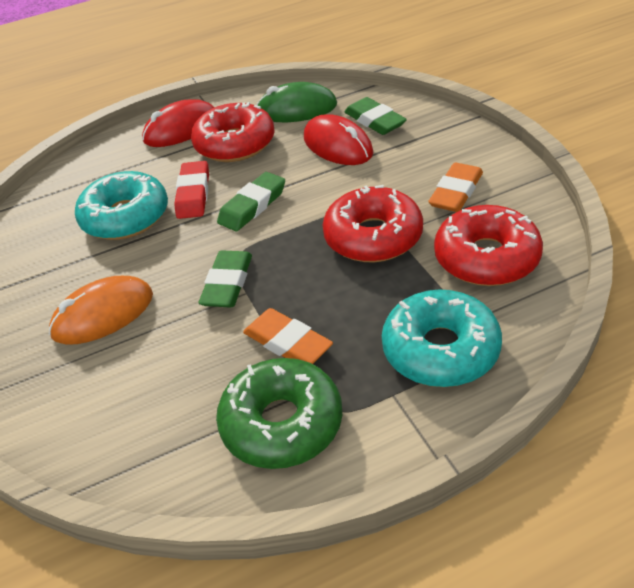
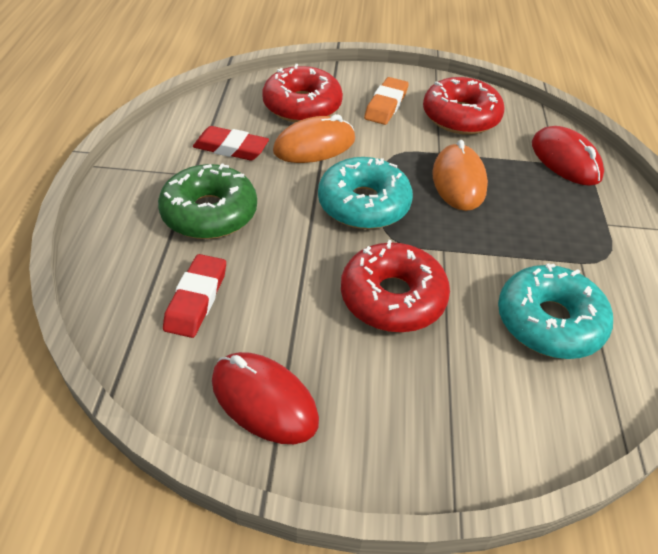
green eraser: [199,250,252,308] [217,172,285,231] [345,97,407,135] = 3 -> none = 0
green mouse: [257,82,337,122] = 1 -> none = 0
orange eraser: [243,308,333,364] [428,163,483,212] = 2 -> [364,77,409,125] = 1
orange mouse: [49,276,153,345] = 1 -> [273,114,355,163] [432,140,488,211] = 2
red eraser: [174,161,209,219] = 1 -> [163,254,226,338] [193,126,269,160] = 2

